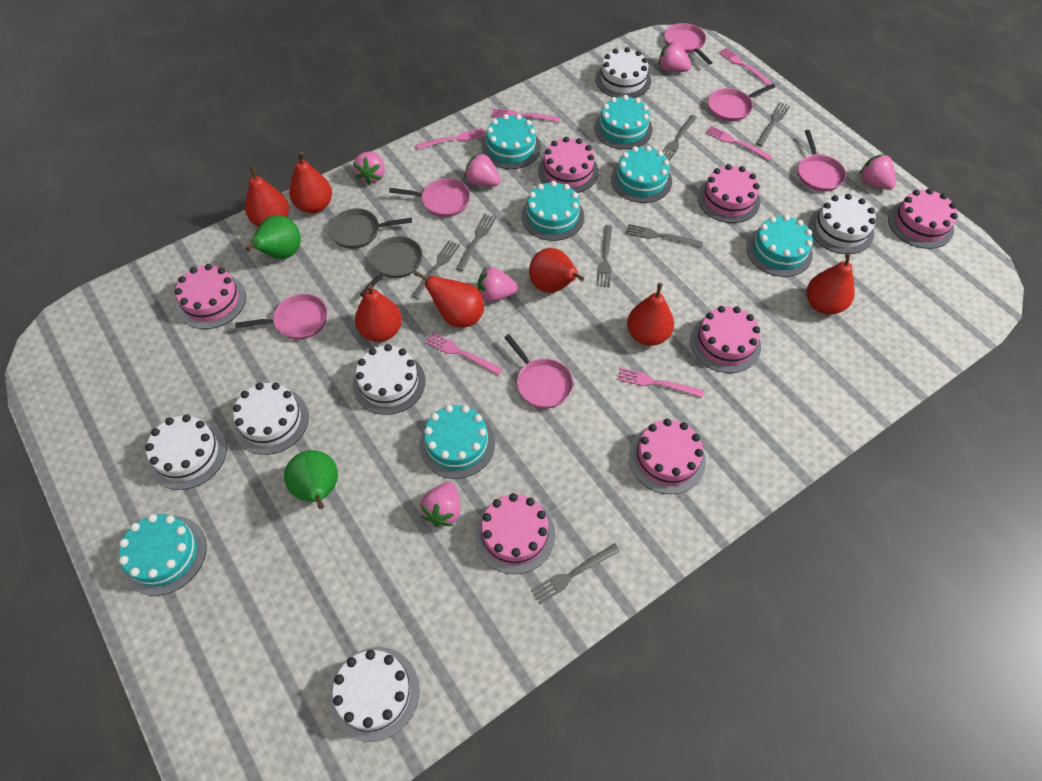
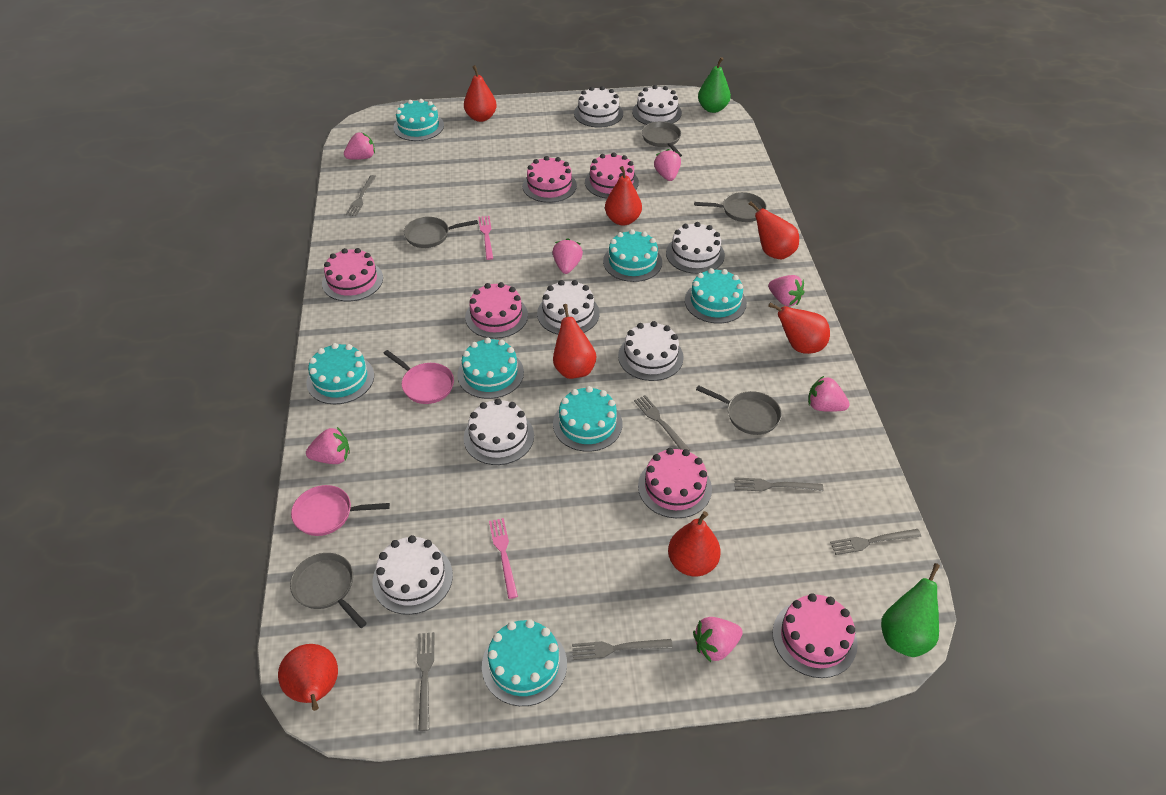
grey fork: [412,241,460,299] [456,214,496,271] [531,543,620,604] [596,225,612,288] [626,224,703,248] [662,115,697,161] [756,102,790,146] = 7 -> [346,175,376,216] [417,632,435,731] [572,639,673,660] [634,395,690,451] [734,477,823,491] [830,529,921,555] = 6
grey pan: [329,208,412,249] [360,236,423,297] = 2 -> [290,553,367,628] [404,217,478,248] [642,121,682,157] [694,192,767,222] [696,385,782,435] = 5
pink cake: [175,264,246,329] [475,493,555,574] [538,137,599,193] [629,419,706,494] [690,306,761,373] [697,164,760,223] [888,188,958,249] = 7 -> [322,248,383,301] [465,282,528,339] [523,156,577,203] [585,152,639,199] [638,448,712,518] [773,593,858,678] = 6
pink fork: [416,128,486,150] [425,332,502,375] [491,108,560,122] [617,367,704,397] [706,126,772,160] [718,48,772,85] = 6 -> [478,216,493,260] [489,518,518,599] = 2
pink pan: [235,294,327,339] [389,178,470,217] [504,334,573,408] [664,23,713,65] [708,84,775,122] [798,130,846,192] = 6 -> [291,485,390,536] [383,350,454,404] = 2
pink strawberry: [353,151,385,185] [420,482,460,527] [464,153,501,186] [478,267,518,302] [658,42,691,72] [859,154,896,190] = 6 -> [306,427,350,464] [344,132,375,160] [552,238,583,274] [654,149,681,181] [693,617,743,662] [768,275,805,306] [808,376,850,412] = 7
white cake: [145,415,227,490] [233,383,309,455] [329,647,419,742] [353,344,425,415] [595,47,651,98] [809,194,876,254] = 6 -> [372,535,453,615] [464,398,534,465] [537,280,600,335] [574,86,623,128] [618,321,684,381] [632,85,682,125] [666,222,725,274] = 7

